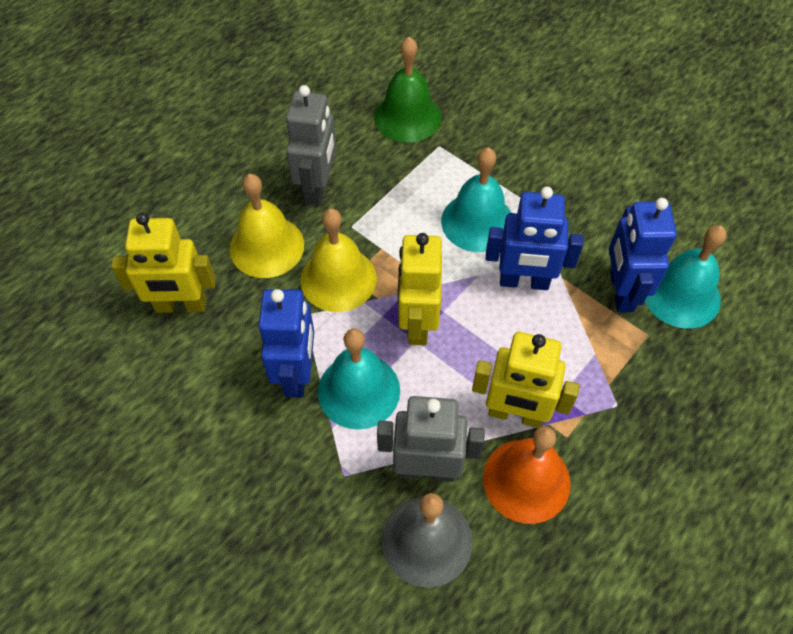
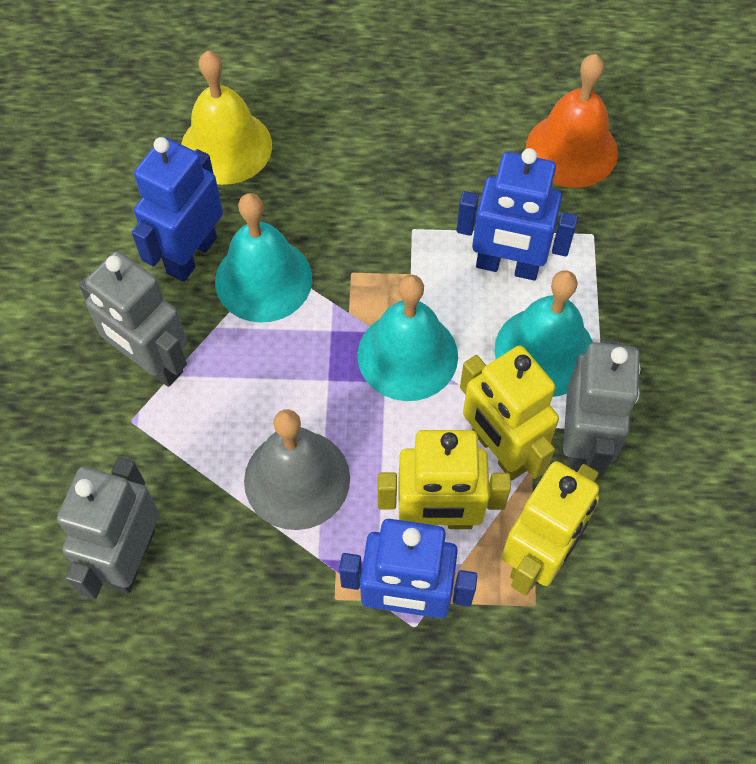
green bell: [374,37,441,143] = 1 -> none = 0
grey robot: [286,85,336,206] [377,396,485,482] = 2 -> [57,457,160,599] [79,251,187,387] [563,339,641,476] = 3
yellow bell: [230,174,304,278] [300,208,377,312] = 2 -> [181,51,272,185] = 1

